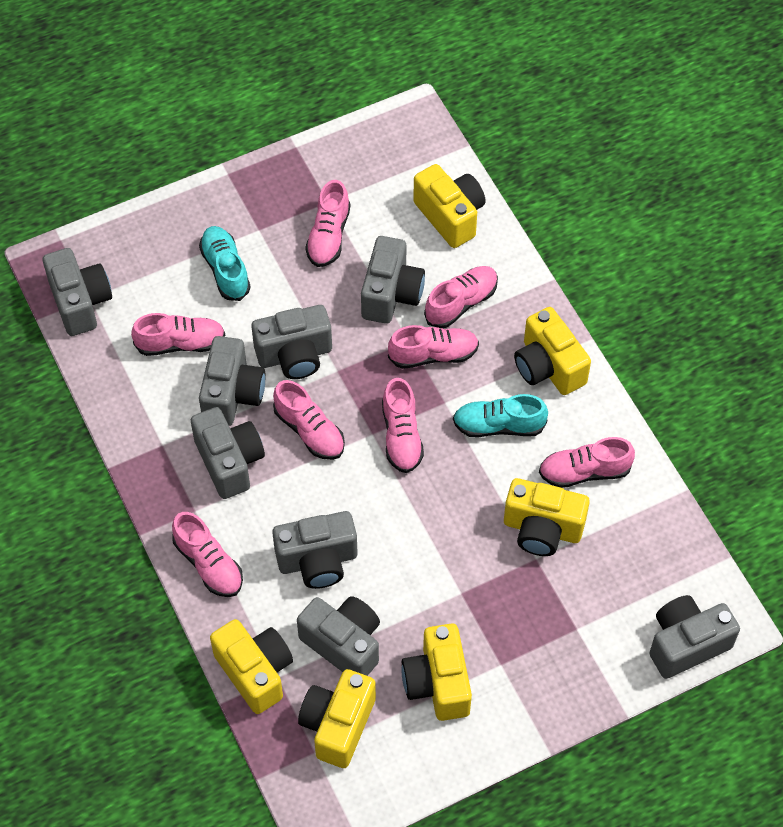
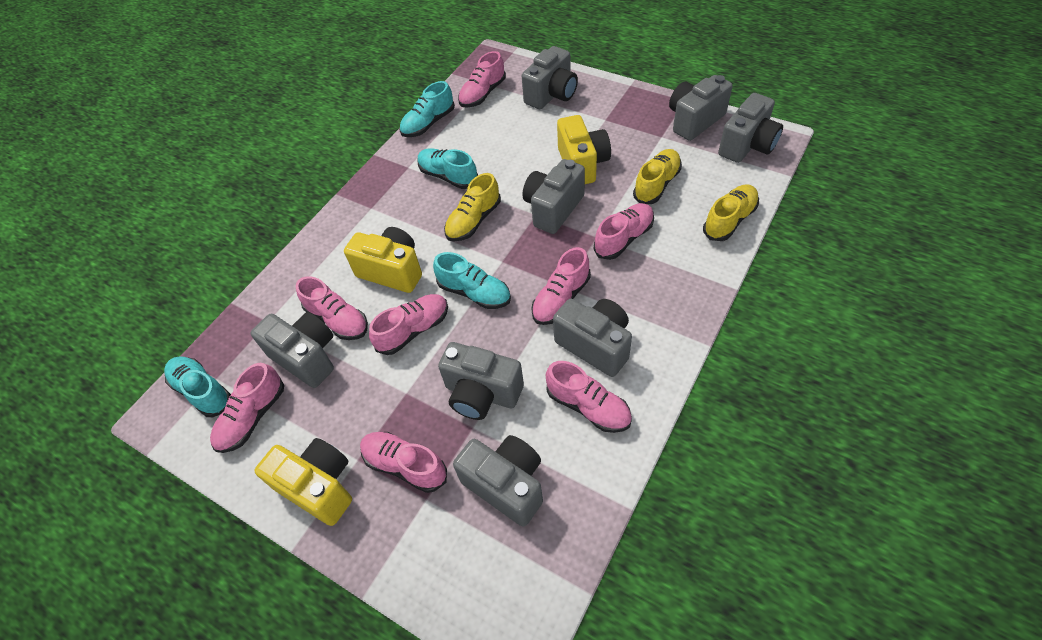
turquoise shoe: [199,226,251,301] [453,394,548,438] = 2 -> [164,356,231,417] [399,81,455,137] [418,148,478,189] [433,252,511,309] = 4
yellow camera: [210,619,293,714] [298,669,376,768] [401,623,472,721] [413,164,486,248] [504,478,590,556] [514,307,591,395] = 6 -> [255,438,352,526] [344,227,422,293] [557,115,611,184] = 3
yellow shoe: none = 0 -> [444,173,501,241] [633,149,682,204] [703,184,759,241] = 3

